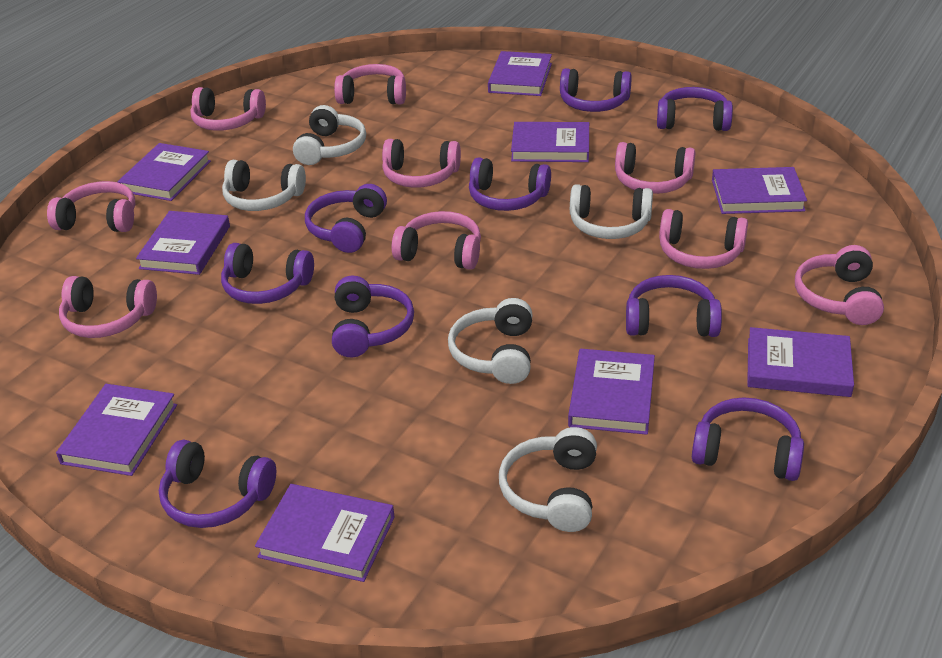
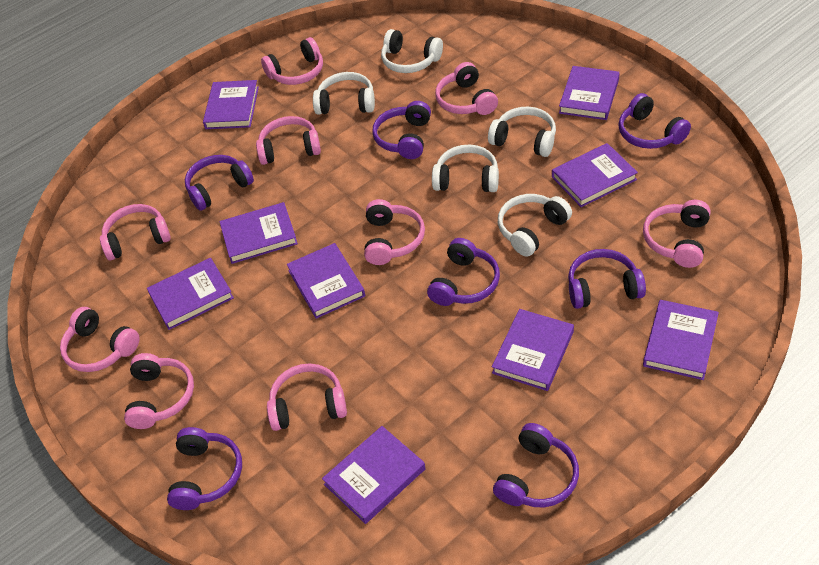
purple headphones: [159,440,276,528] [221,243,314,304] [305,184,387,253] [332,276,414,357] [469,157,551,211] [560,68,632,112] [626,275,722,337] [657,87,733,131] [692,397,804,481] = 9 -> [167,427,242,510] [185,155,254,211] [372,101,431,159] [427,238,500,306] [493,423,579,507] [568,249,646,309] [618,93,691,149] = 7

